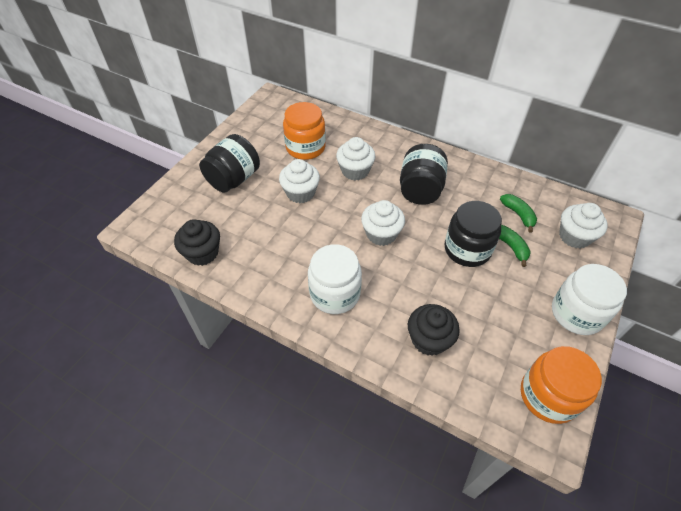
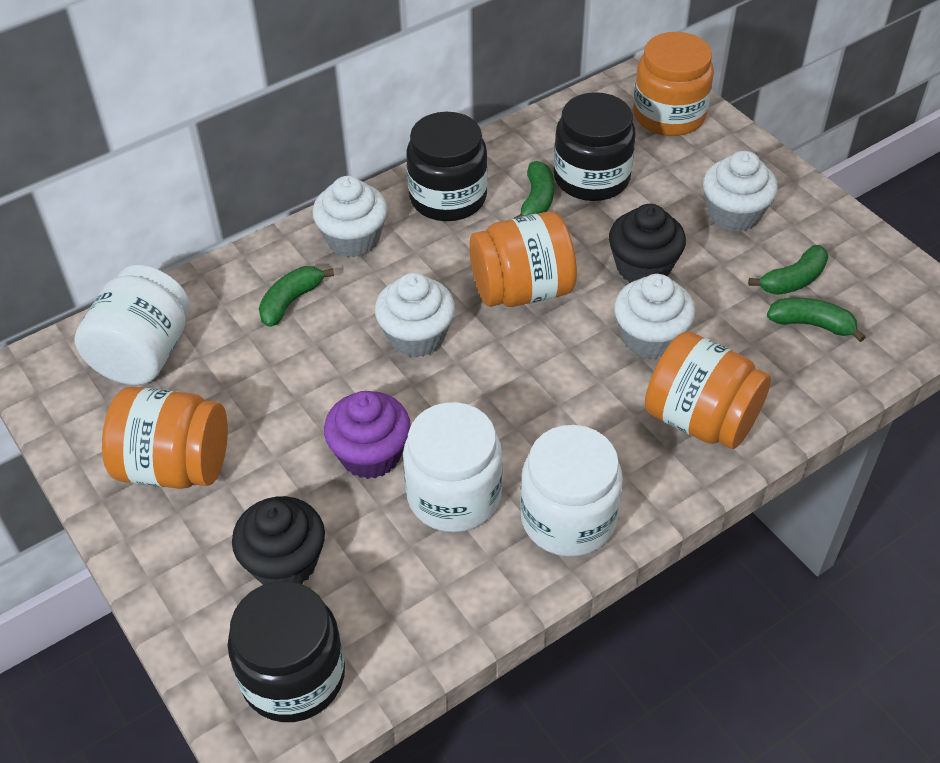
green banana: [499,225,531,267] [500,194,537,233] = 2 -> [259,266,334,327] [514,161,554,218] [748,245,828,295] [767,298,865,342] = 4
orange jar: [283,102,326,160] [521,346,602,424] = 2 -> [102,387,228,489] [469,211,577,307] [633,32,714,136] [645,331,771,449] = 4
purple cupcake: none = 0 -> [324,391,411,479] = 1
white jar: [308,244,362,314] [552,264,627,335] = 2 -> [74,265,189,385] [403,402,503,532] [520,425,623,557] = 3

